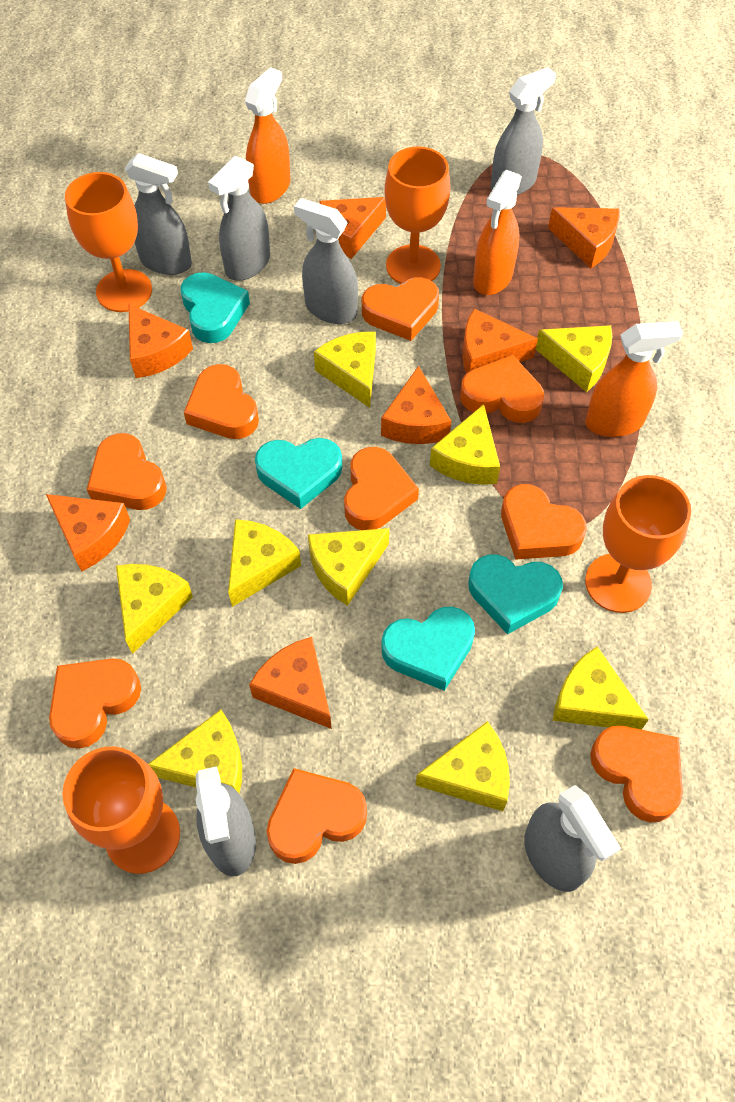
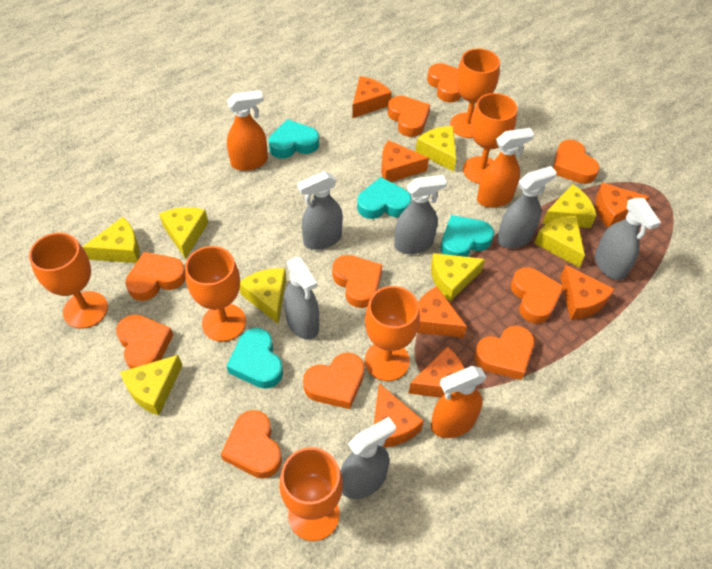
orange goblet: [62,746,180,874] [65,172,152,312] [384,146,450,284] [585,475,691,613] = 4 -> [29,232,108,329] [185,246,246,342] [279,447,343,541] [365,286,420,381] [450,48,500,138] [463,93,517,184] = 6
orange heart: [49,659,141,749] [87,433,167,510] [184,364,259,439] [266,768,367,864] [344,447,419,530] [362,277,439,341] [460,354,544,423] [501,484,587,560] [590,726,683,822] = 9 -> [116,314,173,369] [125,252,186,301] [221,410,282,478] [303,352,364,409] [332,255,382,308] [388,96,430,137] [427,63,461,102] [474,326,534,380] [511,267,565,323] [553,140,600,184] = 10
yellow cheese: [116,564,193,654] [149,709,242,793] [228,519,301,607] [308,528,389,606] [314,332,376,408] [416,721,510,811] [430,404,500,485] [536,325,612,392] [553,646,649,730] = 9 -> [83,217,140,263] [120,355,182,416] [159,207,208,259] [240,268,286,324] [416,126,456,172] [431,253,485,302] [534,216,585,267] [542,184,597,228] = 8

